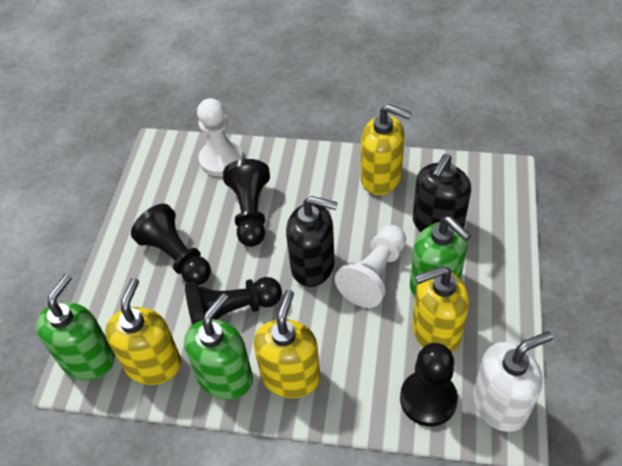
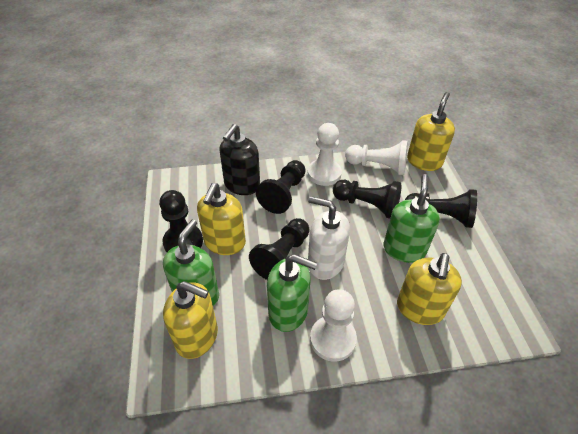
black pawn: [131,204,211,285] [185,277,282,325] [223,159,270,247] [400,343,458,426] = 4 -> [159,190,203,252] [249,218,310,280] [256,160,306,214] [333,180,401,219] [405,189,477,228] = 5
black soap dispenser: [286,196,338,287] [413,154,471,232] = 2 -> [219,124,260,195] = 1
white pawn: [197,98,243,177] [335,225,406,308] = 2 -> [308,123,342,186] [310,289,357,362] [345,140,408,175] = 3

